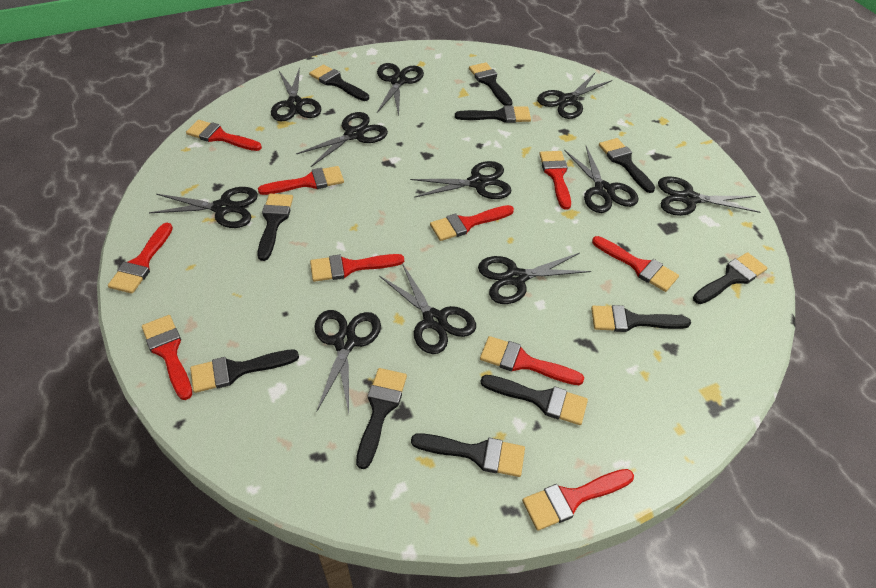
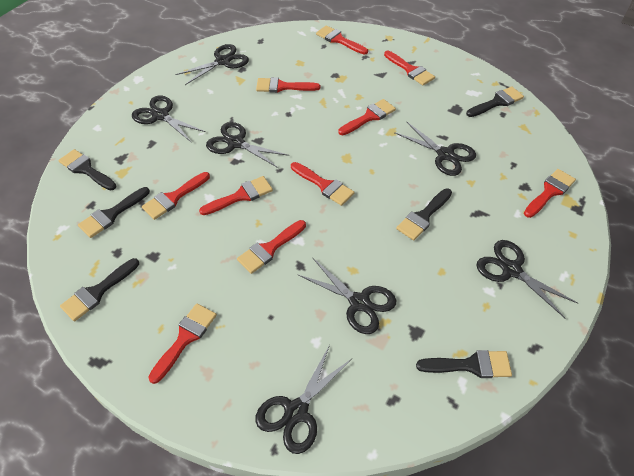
black brush: [190,349,299,393] [257,194,293,261] [309,64,369,101] [356,368,407,469] [411,433,525,477] [455,105,531,123] [469,62,513,105] [480,375,588,425] [591,305,691,332] [599,138,655,193] [693,252,767,304] = 11 -> [59,149,116,191] [60,258,139,321] [78,187,150,238] [396,188,452,240] [416,350,512,378] [466,86,524,117] = 6
black scissors: [149,187,258,228] [271,67,321,121] [296,112,388,167] [314,310,381,413] [377,63,424,115] [379,263,476,354] [410,161,512,199] [478,253,591,304] [537,73,612,119] [564,146,639,213] [658,176,761,216] = 11 -> [132,96,206,143] [175,44,249,85] [206,122,289,168] [255,345,351,454] [298,257,396,334] [394,121,476,176] [476,240,578,319] = 7

